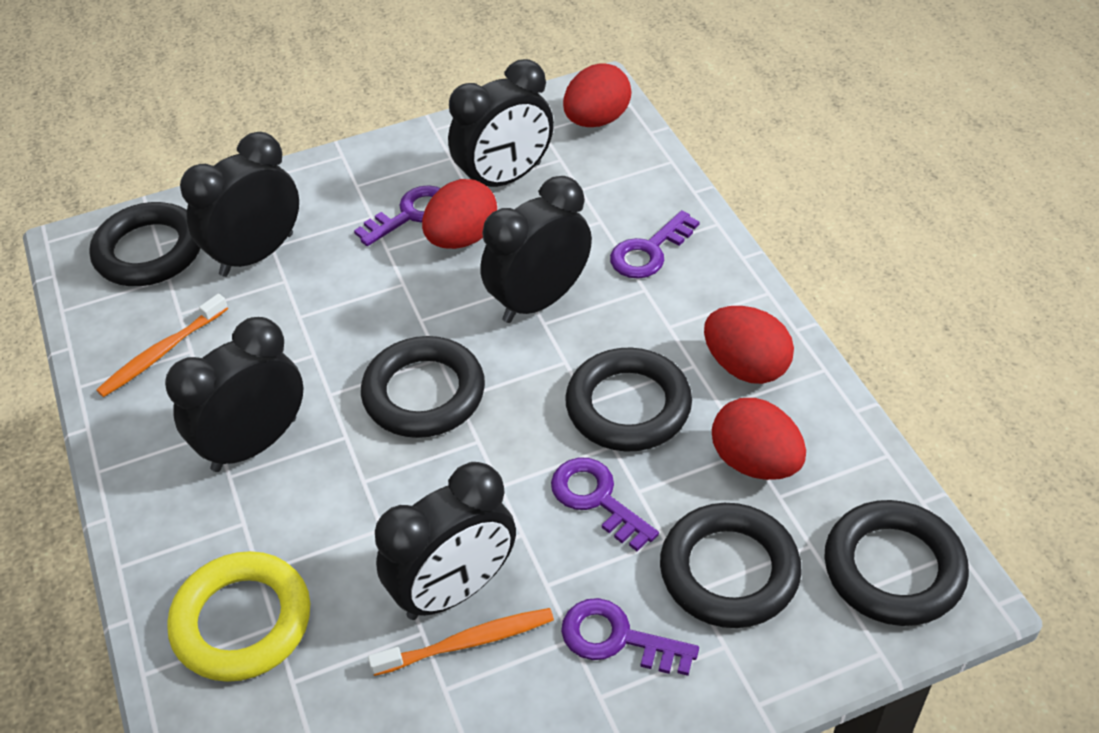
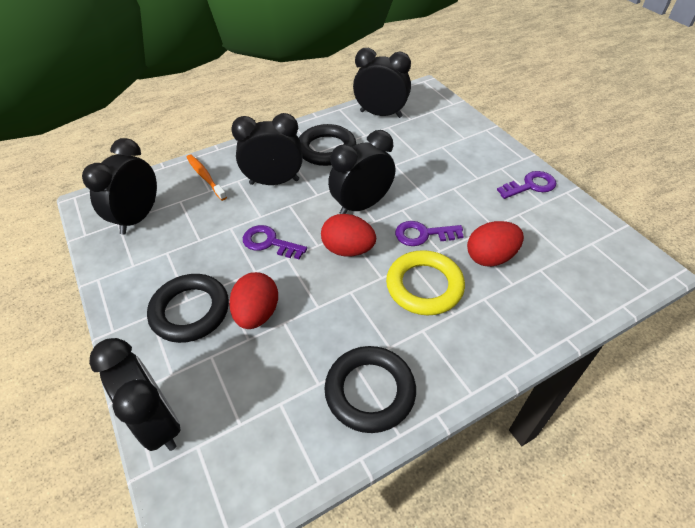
black ring: [89,202,200,286] [361,336,485,438] [565,347,692,452] [660,503,802,628] [824,500,969,626] = 5 -> [147,274,229,343] [299,124,356,166] [324,346,416,433] = 3
orange toothbrush: [96,294,228,397] [368,608,554,676] = 2 -> [186,154,227,201] = 1
purple key: [354,185,440,246] [551,458,659,551] [561,598,699,676] [610,210,700,279] = 4 -> [243,225,307,259] [395,221,464,246] [497,171,556,199] = 3
red egg: [422,179,497,249] [563,63,632,127] [704,306,794,384] [712,398,806,480] = 4 -> [229,272,278,329] [321,214,376,257] [467,221,524,267] = 3

